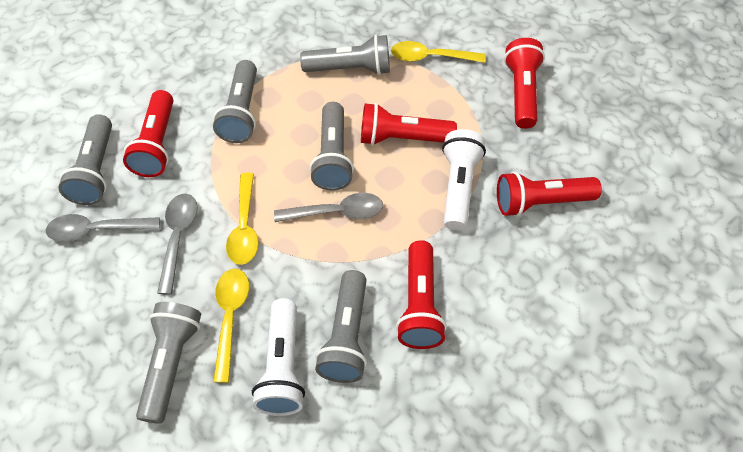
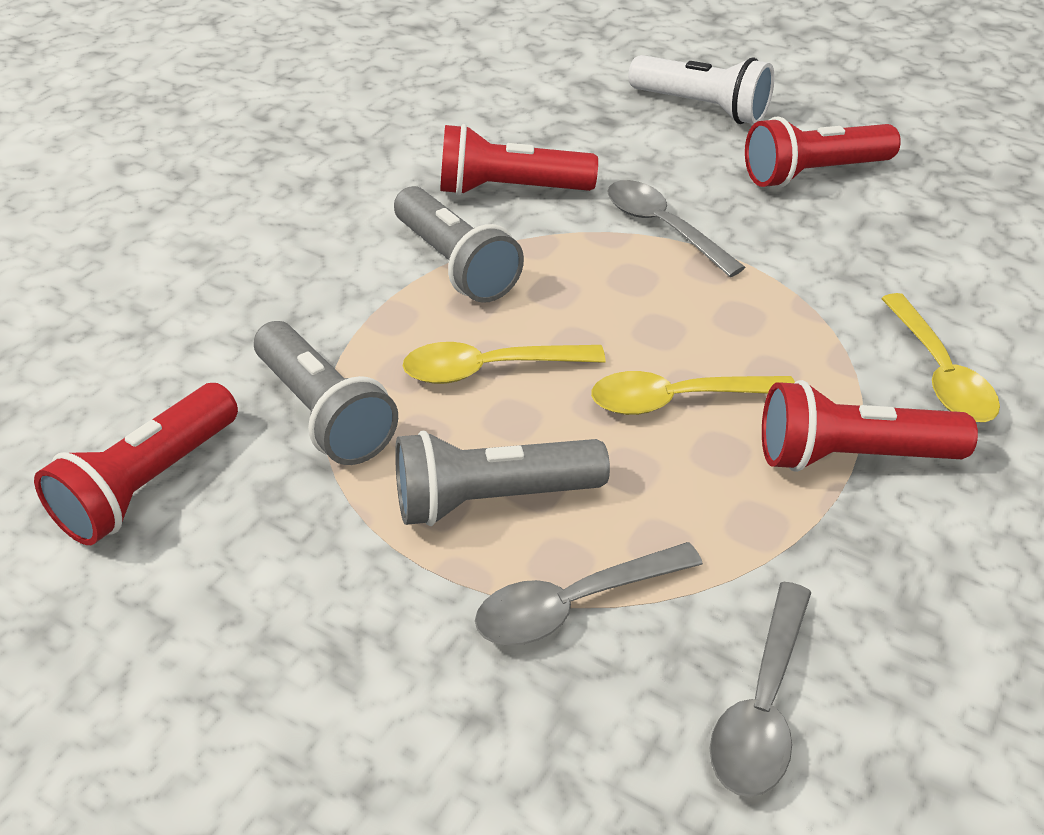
grey flashlight: [59,114,112,205] [136,302,201,424] [213,60,257,143] [300,35,390,75] [310,102,354,191] [315,270,367,383] = 6 -> [254,321,398,465] [394,186,524,303] [395,431,610,526] = 3
red flashlight: [123,90,173,177] [361,103,457,146] [396,240,447,349] [497,171,602,217] [504,38,545,129] = 5 -> [34,383,238,545] [440,124,598,196] [745,116,901,188] [762,380,978,472] = 4
white flashlight: [252,298,305,416] [442,129,486,230] = 2 -> [628,55,775,124] = 1

